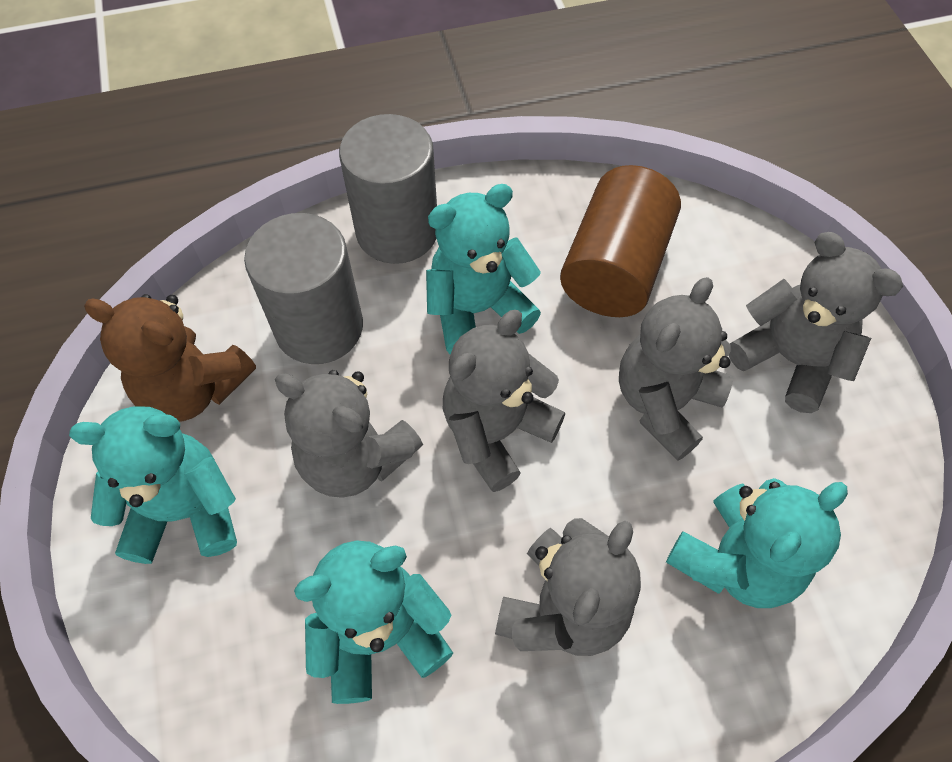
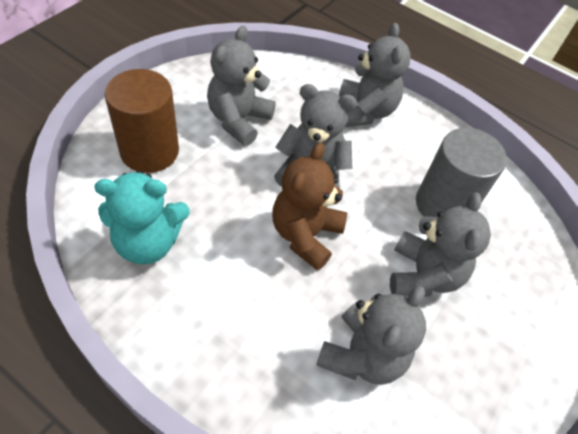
grey cylinder: [244,213,363,364] [339,114,437,264] = 2 -> [416,128,507,217] = 1
turquoise teddy bear: [69,406,237,564] [294,540,453,704] [426,184,541,355] [666,478,848,608] = 4 -> [94,170,190,264] = 1

